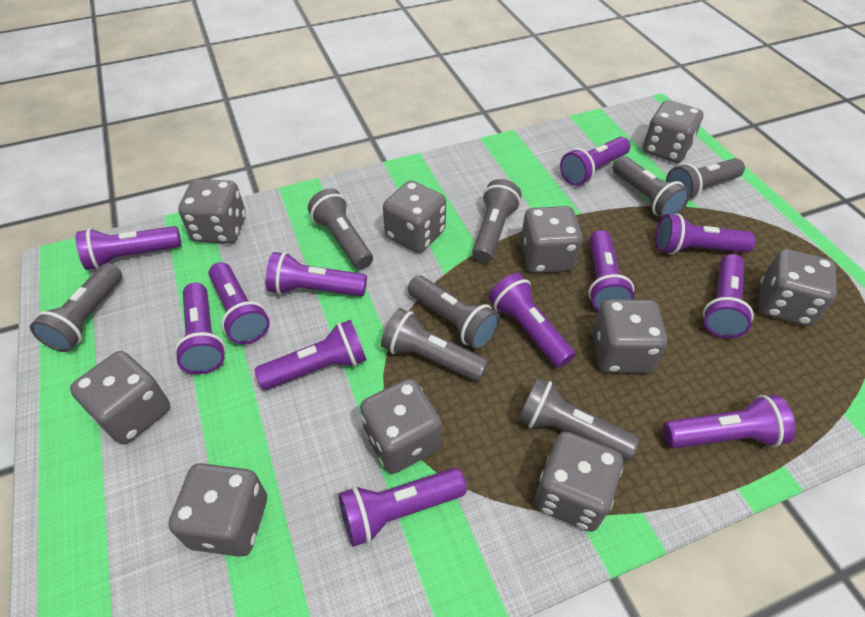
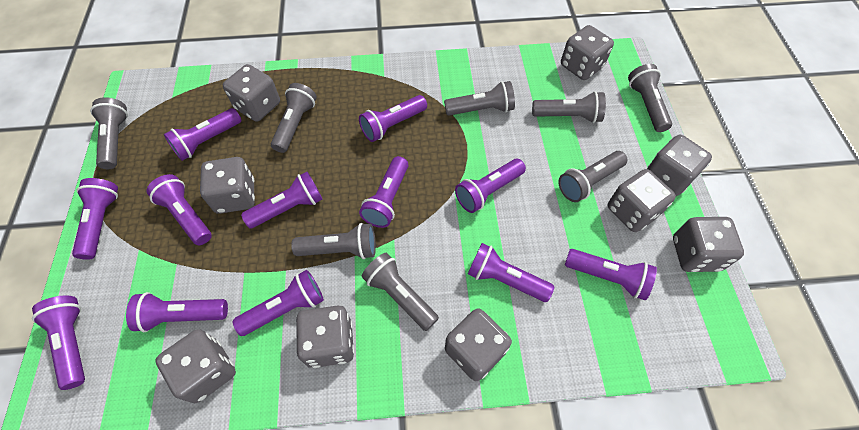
grey dice: [70,351,170,445] [168,463,267,557] [178,179,246,244] [360,379,442,474] [383,181,446,253] [520,206,583,273] [535,432,623,532] [592,299,667,373] [643,100,703,163] [759,249,837,326] = 10 -> [155,329,236,403] [200,157,255,214] [223,64,280,122] [296,306,354,368] [445,308,512,381] [561,25,614,80] [607,169,676,232] [647,135,712,196] [673,217,744,272] = 9

